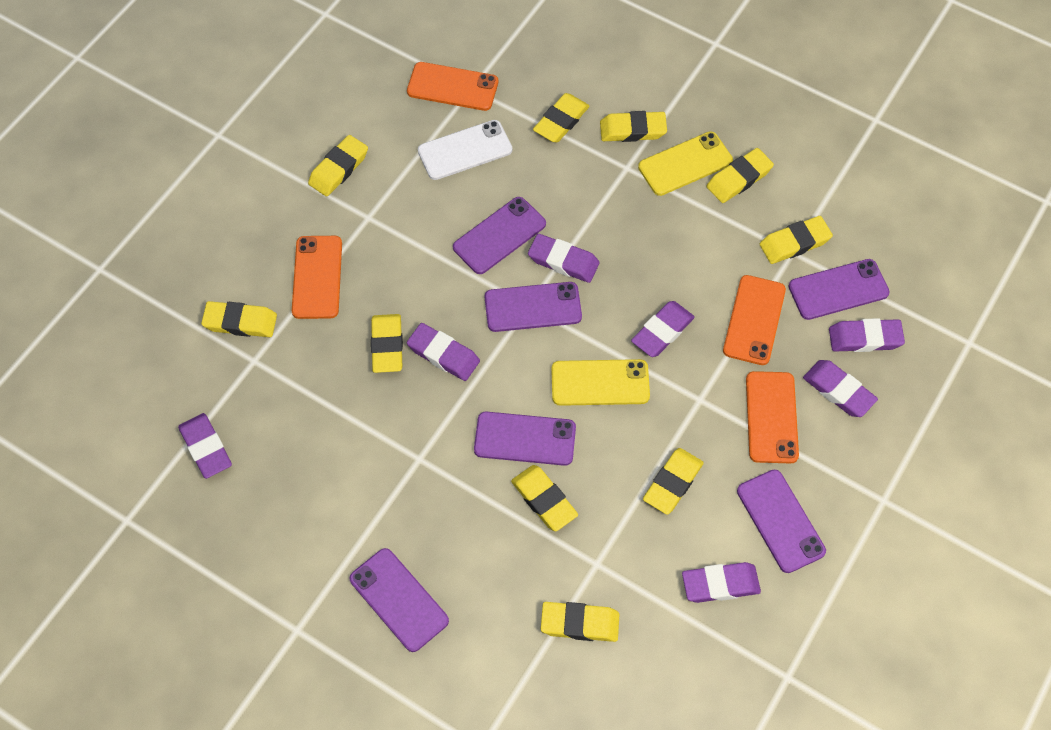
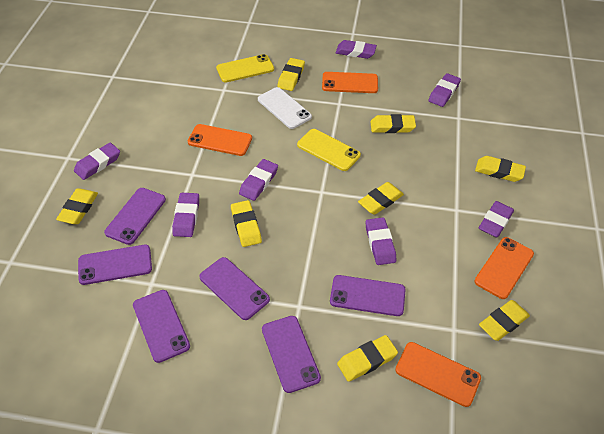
yellow eraser: [201,301,277,337] [308,135,368,196] [371,314,403,373] [511,465,578,531] [533,93,590,143] [541,602,620,642] [600,111,667,142] [643,448,704,515] [707,148,774,203] [760,216,833,264] = 10 -> [56,188,98,224] [231,200,262,247] [277,58,305,91] [337,335,398,382] [358,182,404,215] [370,114,416,133] [475,156,526,182] [479,300,530,341] = 8

